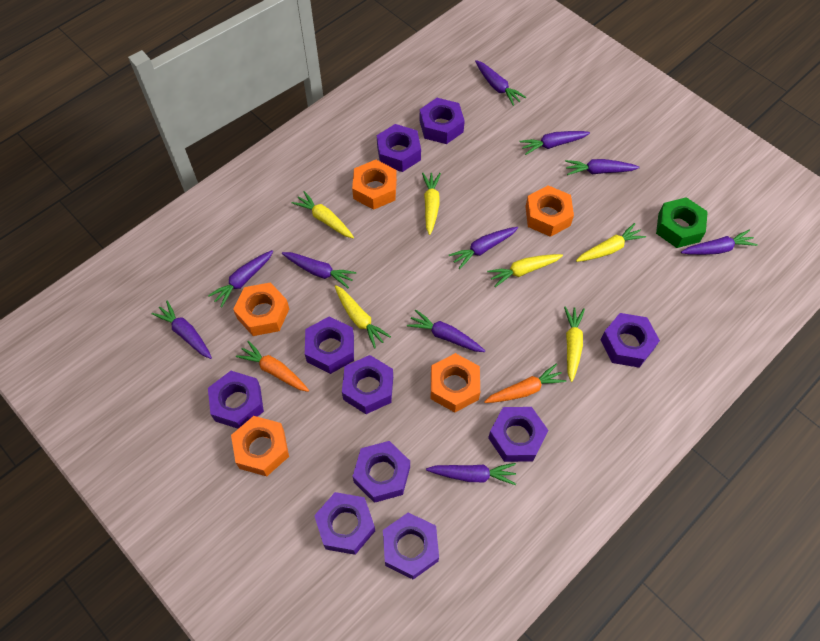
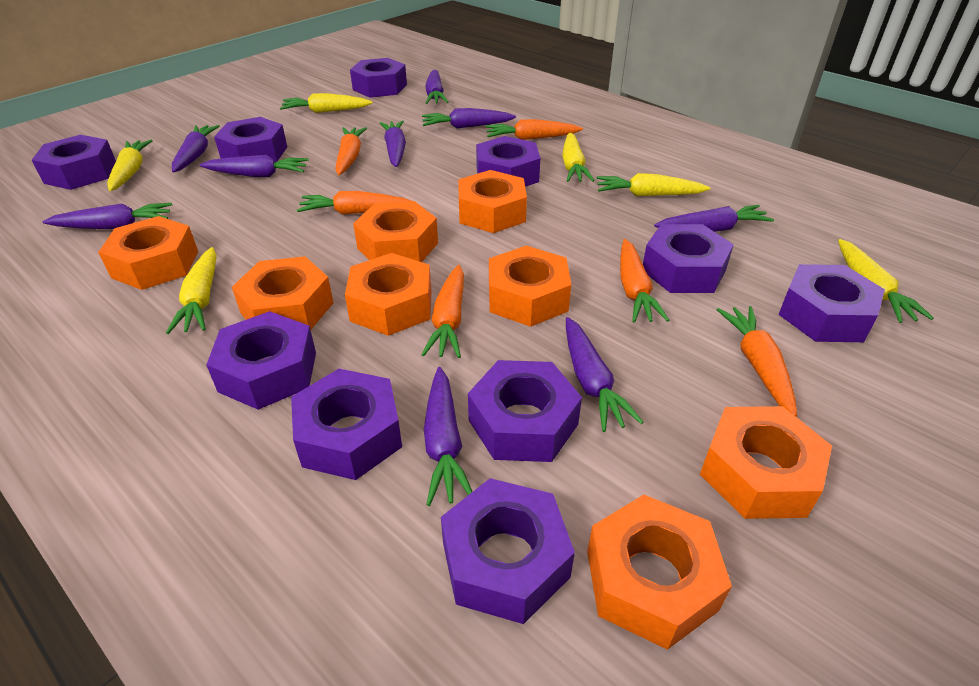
green nut: [656,197,708,248] = 1 -> none = 0
orange carrot: [236,341,309,392] [484,364,566,403] = 2 -> [297,191,411,215] [335,127,367,175] [421,265,464,358] [485,119,583,140] [620,239,669,323] [717,306,797,417] = 6
orange nut: [231,416,289,476] [233,282,289,336] [352,160,397,210] [431,353,480,412] [525,185,574,237] = 5 -> [98,216,198,290] [232,256,333,330] [345,253,432,336] [353,201,438,262] [458,170,527,233] [489,246,571,327] [587,495,732,650] [700,406,832,519] = 8
purple carrot: [151,301,212,359] [208,250,273,308] [282,252,356,288] [407,310,485,352] [426,463,516,485] [449,227,518,269] [475,60,526,106] [519,131,590,155] [565,159,640,175] [681,230,758,255] = 10 -> [43,203,172,229] [172,125,220,173] [200,155,308,177] [380,120,406,167] [422,108,516,129] [424,367,473,506] [425,70,448,104] [566,317,644,432] [654,205,774,232] = 9

